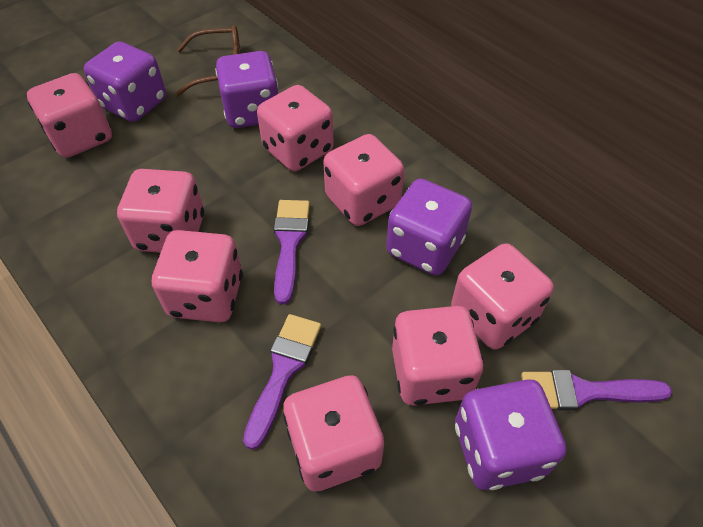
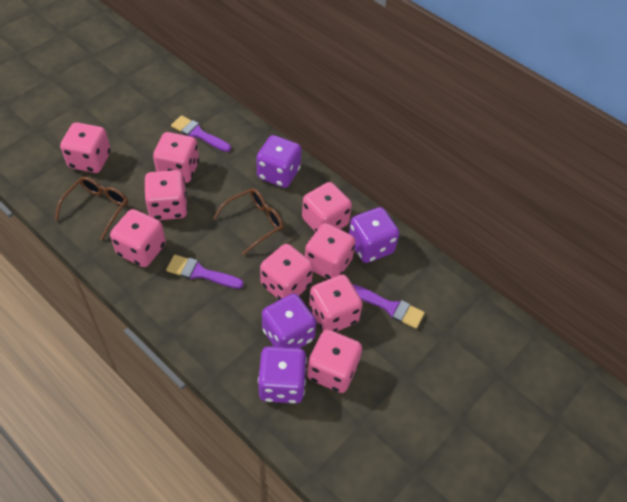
brown glasses: [175,25,241,96] = 1 -> [55,176,128,240] [213,188,284,255] = 2
pink dice: [27,73,112,158] [117,169,204,253] [152,230,243,322] [257,85,334,172] [283,375,384,491] [323,134,404,226] [392,306,484,406] [451,243,554,350] = 8 -> [60,122,111,173] [110,209,166,267] [144,170,188,220] [153,132,199,183] [260,244,313,300] [302,182,352,232] [305,223,356,279] [307,329,362,393] [309,275,363,332] = 9

